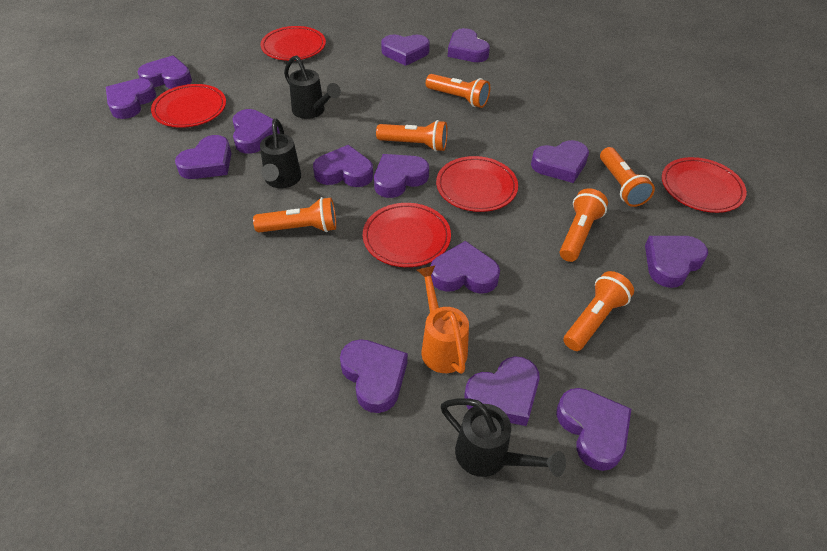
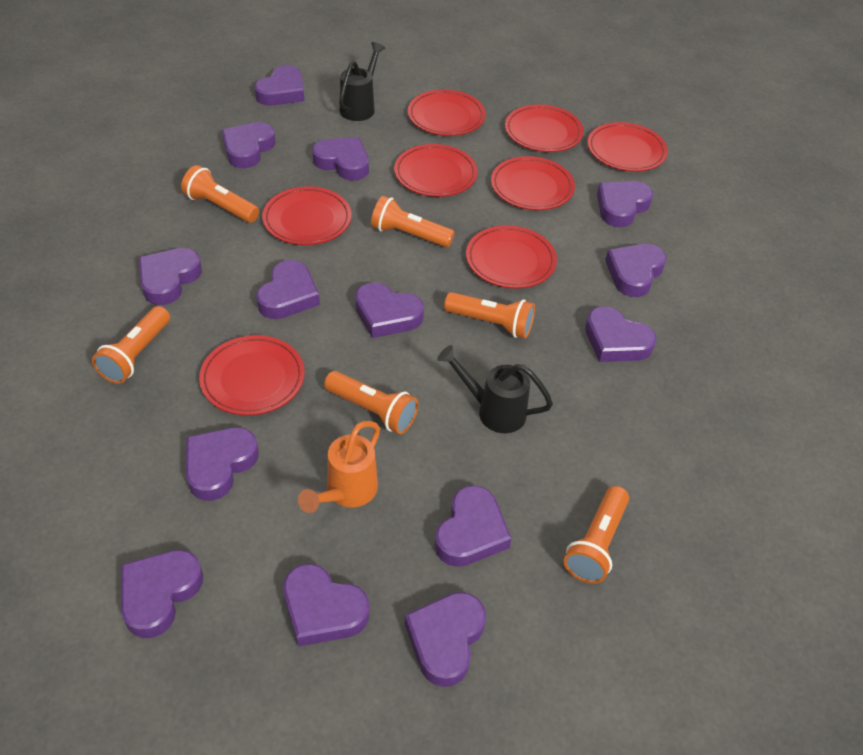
black watering can: [260,119,301,188] [284,55,341,119] [441,398,566,477] = 3 -> [339,42,385,121] [437,345,553,433] = 2
red plate: [151,84,226,128] [261,26,326,61] [363,203,451,267] [436,156,518,212] [662,157,747,213] = 5 -> [199,335,305,415] [262,187,351,245] [394,144,478,197] [408,90,486,136] [466,225,557,288] [491,156,575,210] [505,104,584,152] [588,122,668,172] = 8

